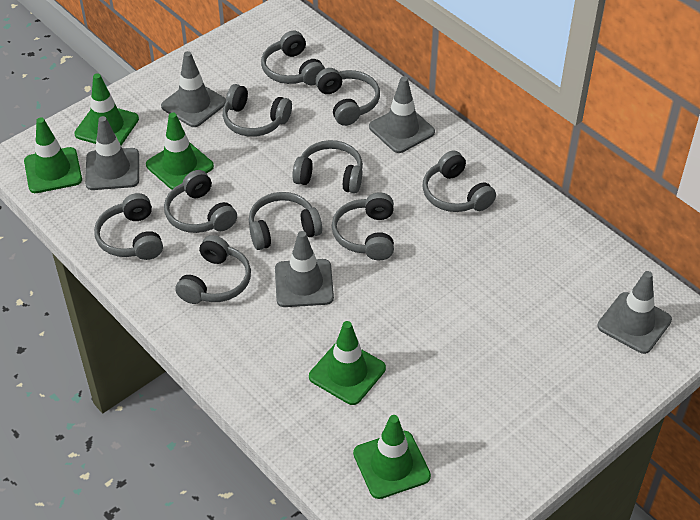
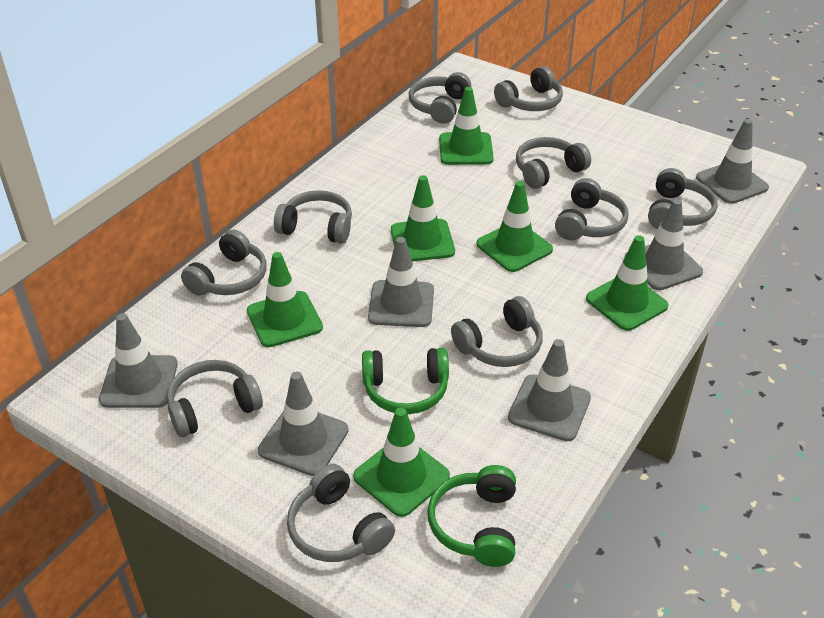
green headphones: none = 0 -> [362,348,449,414] [427,465,516,567] = 2
green traffic cone: [24,118,82,193] [74,73,139,145] [146,113,214,190] [309,321,386,405] [353,415,431,499] = 5 -> [247,252,323,347] [353,408,450,517] [391,175,455,261] [439,87,494,165] [477,181,553,272] [586,235,669,331] = 6
grey traffic cone: [85,116,139,190] [161,51,226,127] [275,231,334,307] [369,76,435,153] [597,271,672,354] = 5 -> [99,313,178,408] [258,372,348,476] [368,237,434,327] [508,339,591,441] [624,199,703,290] [696,119,769,204] = 6

